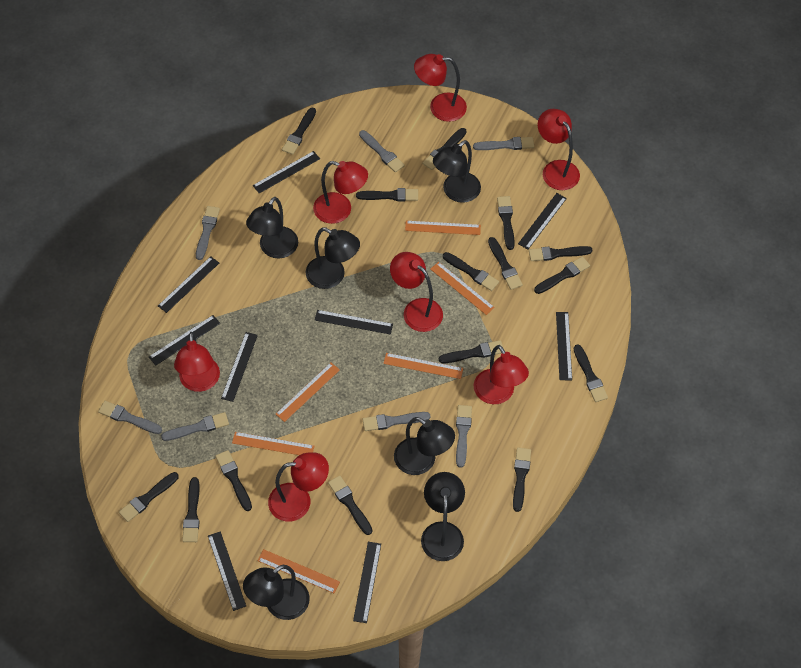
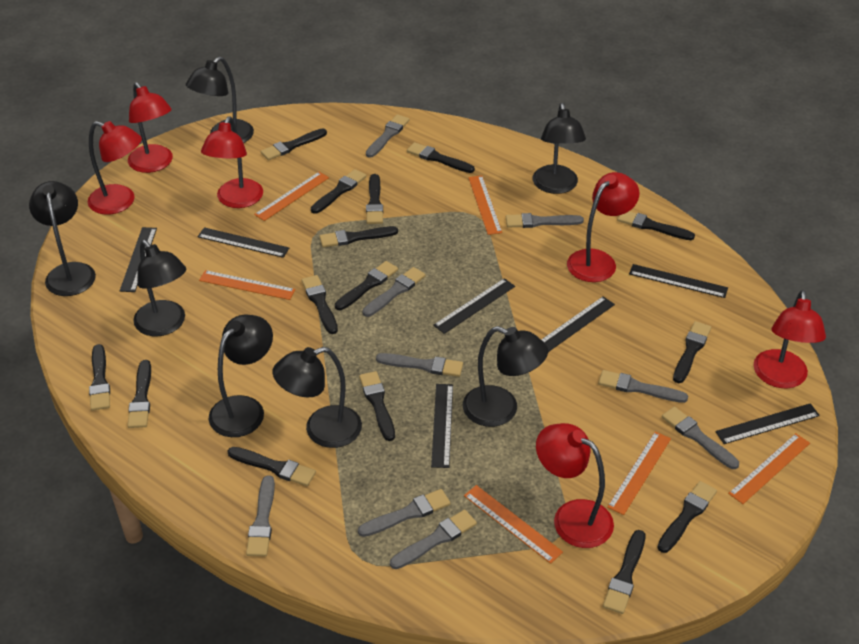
black lamp: [243,565,310,620] [246,197,298,258] [306,227,360,289] [394,417,455,475] [421,472,465,561] [433,140,481,203] = 6 -> [29,181,96,296] [133,240,186,336] [186,57,254,143] [209,314,273,437] [273,347,362,448] [463,326,548,427] [532,103,586,194] = 7
black ruler: [149,315,220,366] [158,256,219,313] [208,531,246,611] [221,332,258,402] [253,151,320,193] [315,310,393,335] [353,542,381,623] [518,193,567,249] [556,312,572,380] = 9 -> [120,227,157,292] [197,227,289,258] [431,384,453,468] [433,278,515,334] [541,296,615,352] [629,264,728,298] [715,403,820,444] = 7
grey brush: [98,401,162,434] [161,412,229,441] [196,206,220,260] [359,130,405,172] [363,412,431,431] [456,405,472,468] [473,137,534,150] = 7 -> [246,475,275,556] [358,489,450,537] [362,267,426,317] [366,114,410,158] [376,353,463,377] [390,510,477,569] [506,213,584,228] [598,370,688,403] [662,407,739,469] = 9
red lamp: [174,332,220,392] [268,453,329,521] [313,161,368,224] [390,252,443,332] [414,54,467,122] [474,345,529,404] [538,109,580,190] = 7 -> [88,121,142,215] [128,82,173,173] [201,116,263,208] [536,423,614,548] [567,172,640,282] [753,290,826,388] = 6

